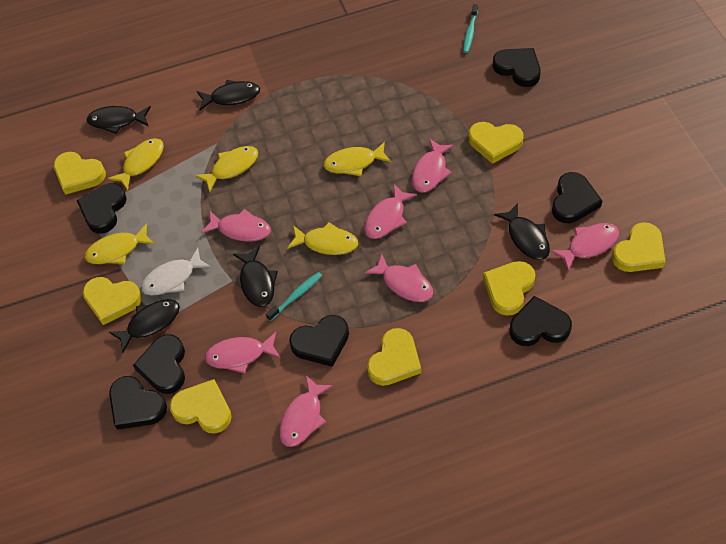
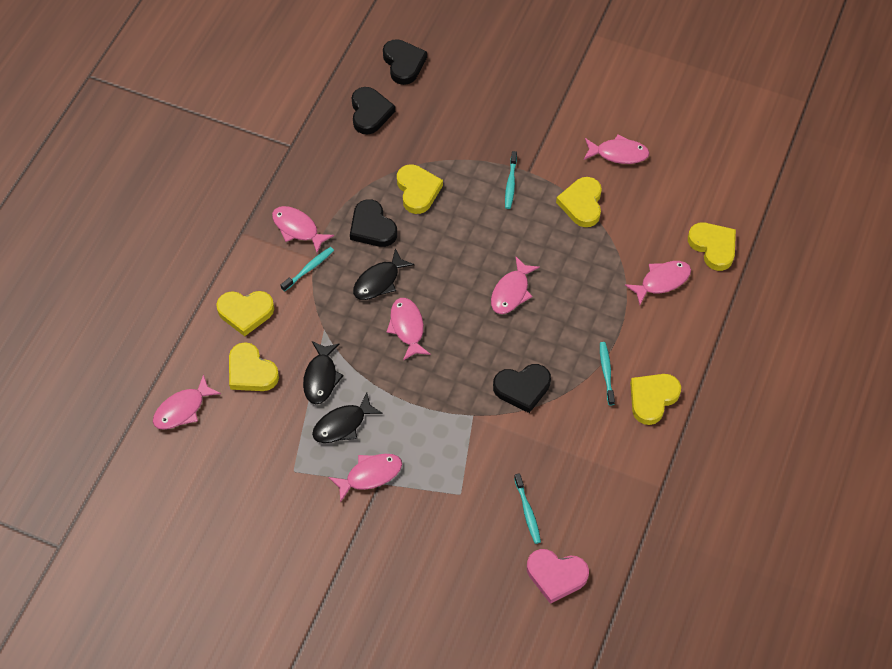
black fish: [87,106,151,134] [109,299,180,353] [197,80,260,110] [233,246,278,307] [494,203,550,260] = 5 -> [303,341,344,404] [312,393,383,443] [353,248,414,300] = 3
black heart: [77,183,127,234] [109,376,167,430] [133,334,185,394] [289,315,349,367] [492,48,541,87] [509,296,572,346] [552,172,602,223] = 7 -> [350,199,397,247] [352,87,395,135] [383,39,427,85] [493,364,551,413] = 4
pink heart: none = 0 -> [527,549,589,604] = 1
turquoise toothbrush: [266,272,322,321] [463,4,478,53] = 2 -> [281,247,334,292] [505,151,517,209] [514,473,541,544] [600,342,615,406] = 4
white fish: [141,248,211,295] = 1 -> none = 0
yellow fish: [85,223,155,264] [108,138,164,190] [195,146,258,192] [287,222,358,255] [324,141,391,176] = 5 -> none = 0
yellow heart: [54,152,106,195] [83,277,142,325] [169,379,231,434] [367,328,421,386] [468,122,524,164] [483,261,535,316] [612,222,666,272] = 7 -> [216,291,274,336] [229,342,279,391] [397,164,443,214] [556,177,602,227] [630,374,681,425] [688,223,736,271] = 6

